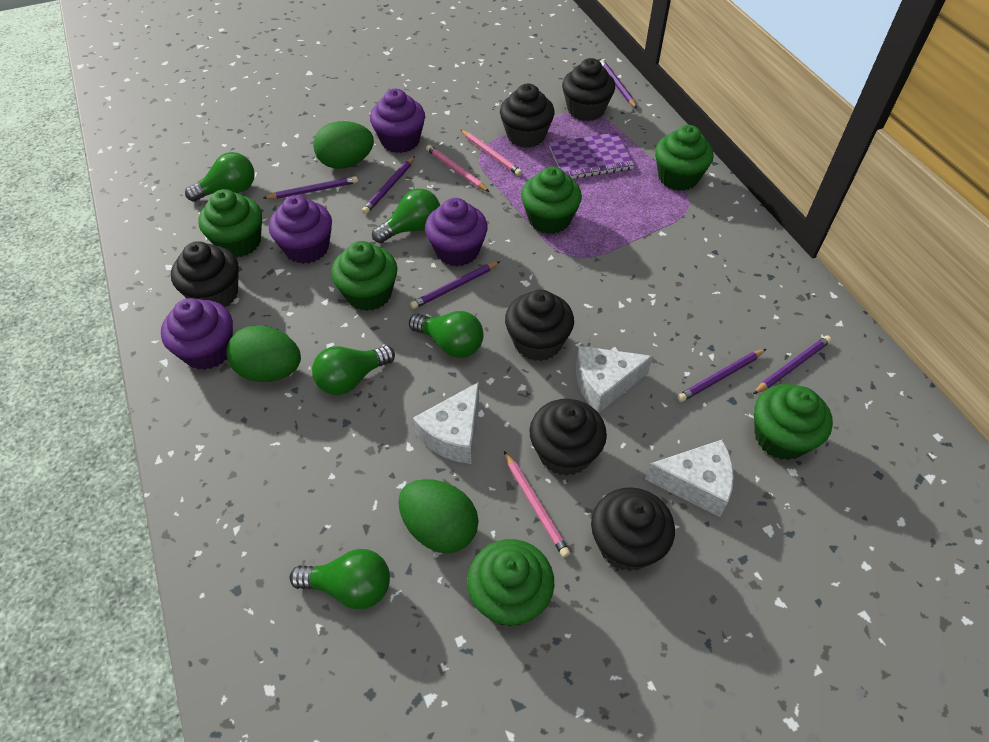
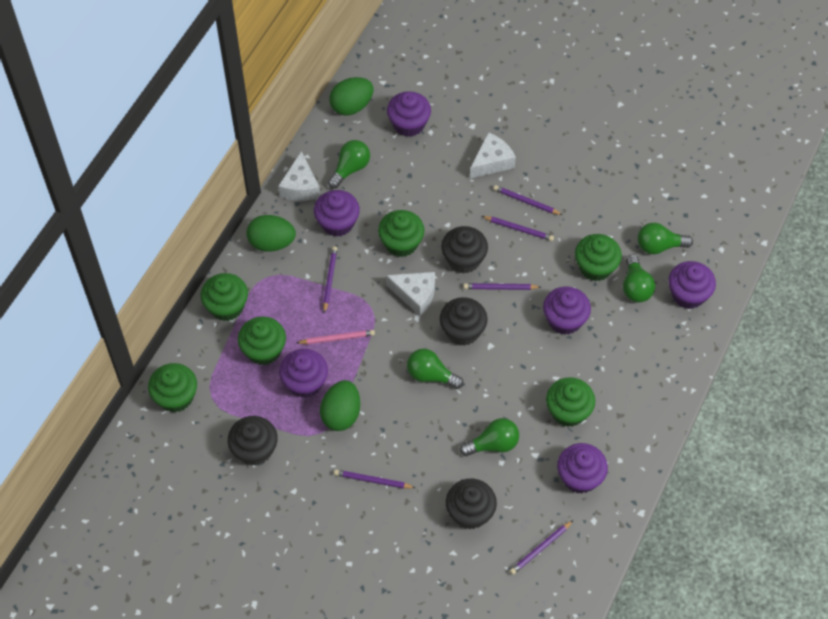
black cupcake: [171,241,239,307] [500,84,555,148] [505,290,574,361] [529,399,607,476] [562,58,615,121] [591,487,675,571] = 6 -> [228,416,278,466] [440,297,488,346] [441,226,488,274] [446,478,497,530] = 4
pink pencil: [426,145,489,192] [461,130,522,176] [504,451,570,558] = 3 -> [296,330,375,344] = 1
purple cupcake: [161,298,233,370] [269,195,332,264] [370,89,425,153] [425,198,488,266] = 4 -> [279,349,328,398] [314,190,360,237] [387,91,431,137] [543,286,591,335] [557,443,608,494] [668,261,716,309] = 6
purple notebook: [549,132,634,179] = 1 -> none = 0

